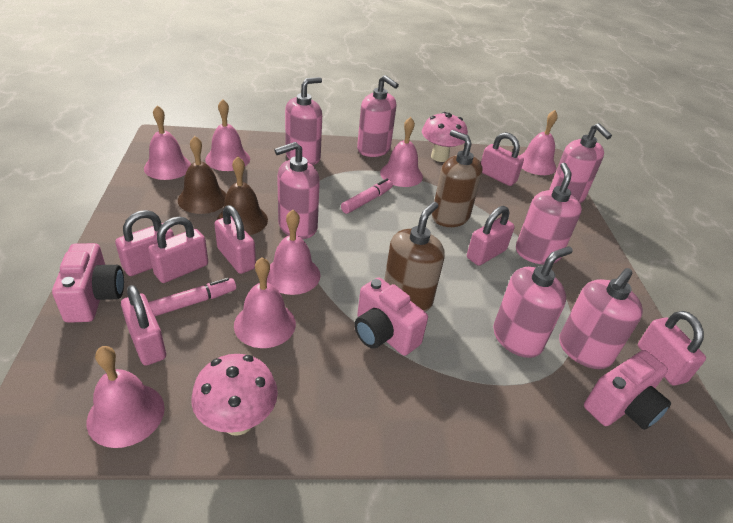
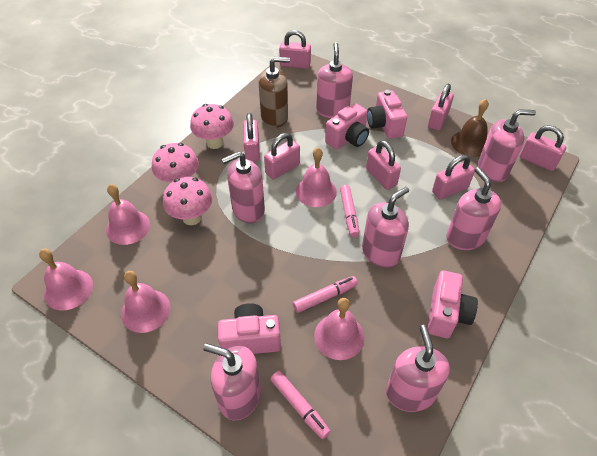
brown bell: [178,136,226,214] [217,157,268,235] = 2 -> [451,99,489,157] = 1
brown soap dispenser: [384,202,445,312] [432,130,483,227] = 2 -> [259,57,290,128] = 1
pink bell: [87,346,165,448] [144,105,191,180] [205,99,250,171] [234,257,296,348] [267,210,321,295] [380,117,423,187] [520,110,558,175] = 7 -> [39,249,93,311] [106,184,150,245] [121,271,171,333] [296,148,337,207] [314,298,365,360] = 5
pink camera: [52,243,124,323] [354,277,428,356] [584,350,671,430] = 3 -> [218,303,281,354] [325,103,369,150] [367,90,407,139] [428,270,478,338] = 4
pink marker: [149,278,236,316] [341,179,393,214] = 2 -> [270,371,331,439] [293,276,358,313] [340,185,359,237] = 3
pink mushroom: [191,354,278,436] [422,112,468,162] = 2 -> [152,143,199,183] [163,177,213,225] [190,104,234,149] = 3

